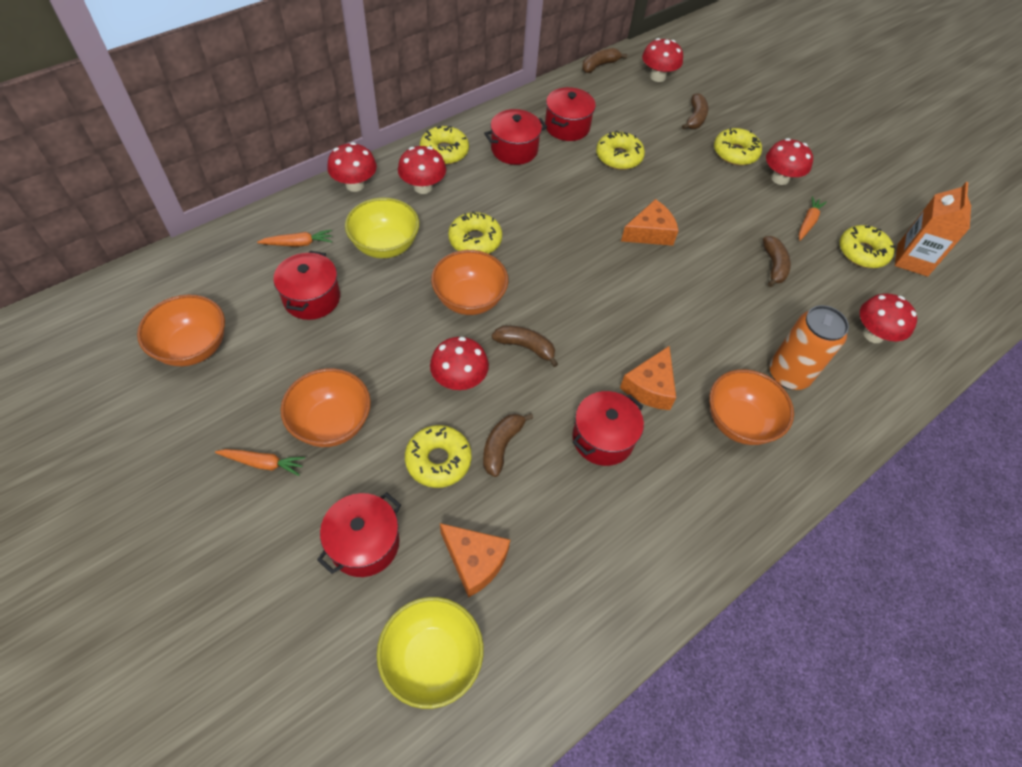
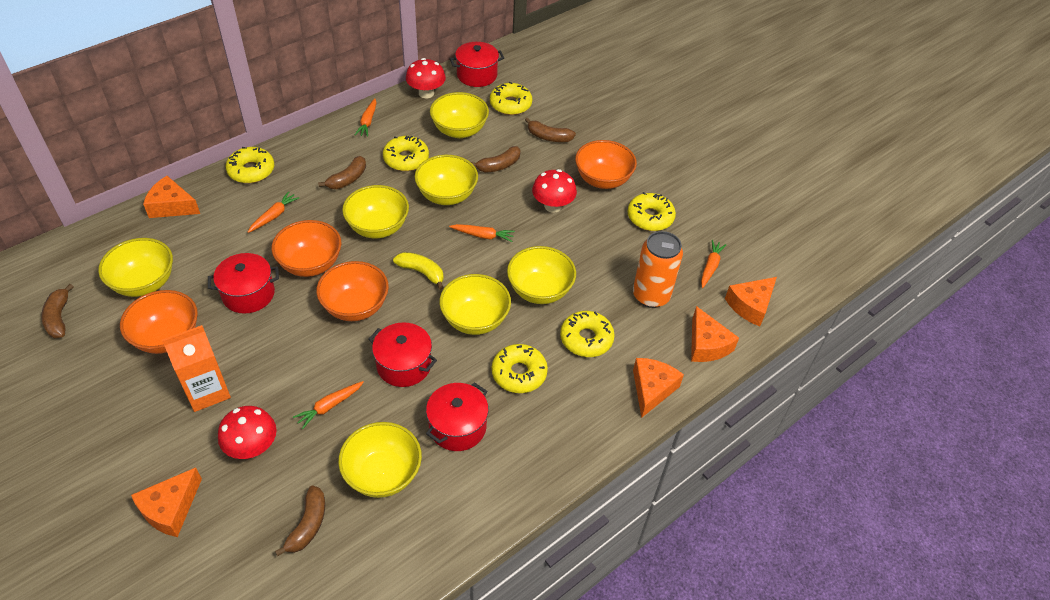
orange carrot: [215,449,305,476] [257,230,332,247] [799,196,827,241] = 3 -> [248,192,299,233] [293,381,364,429] [355,98,376,137] [449,224,515,242] [701,240,727,288] = 5
orange cheese: [440,523,510,598] [620,346,676,410] [621,199,679,246] = 3 -> [131,468,202,537] [143,176,200,218] [633,358,684,418] [691,306,739,362] [725,277,777,326] = 5
red mushroom: [327,142,377,192] [398,146,446,194] [430,337,489,390] [642,38,683,82] [766,138,813,185] [860,294,917,343] = 6 -> [218,406,277,459] [406,58,446,98] [532,169,577,213] = 3
red pot: [274,251,340,320] [317,492,401,577] [484,109,547,165] [545,87,596,141] [572,391,644,466] = 5 -> [208,253,279,314] [369,322,437,387] [426,382,489,451] [450,42,504,87] = 4
yellow banana: none = 0 -> [393,252,444,290] = 1
yellow bowl: [345,198,419,258] [377,597,484,709] = 2 -> [98,238,173,297] [338,422,422,498] [342,185,409,238] [415,155,478,205] [430,92,489,138] [439,274,511,335] [507,246,576,304] = 7

